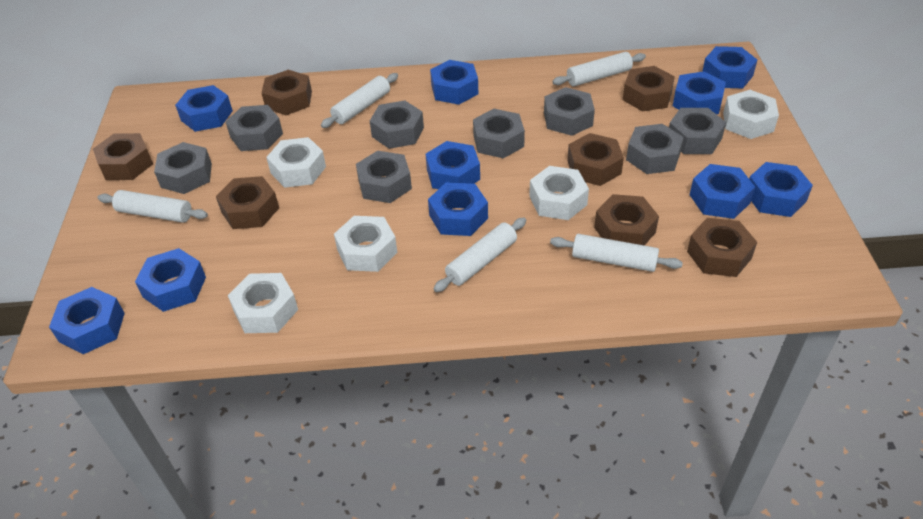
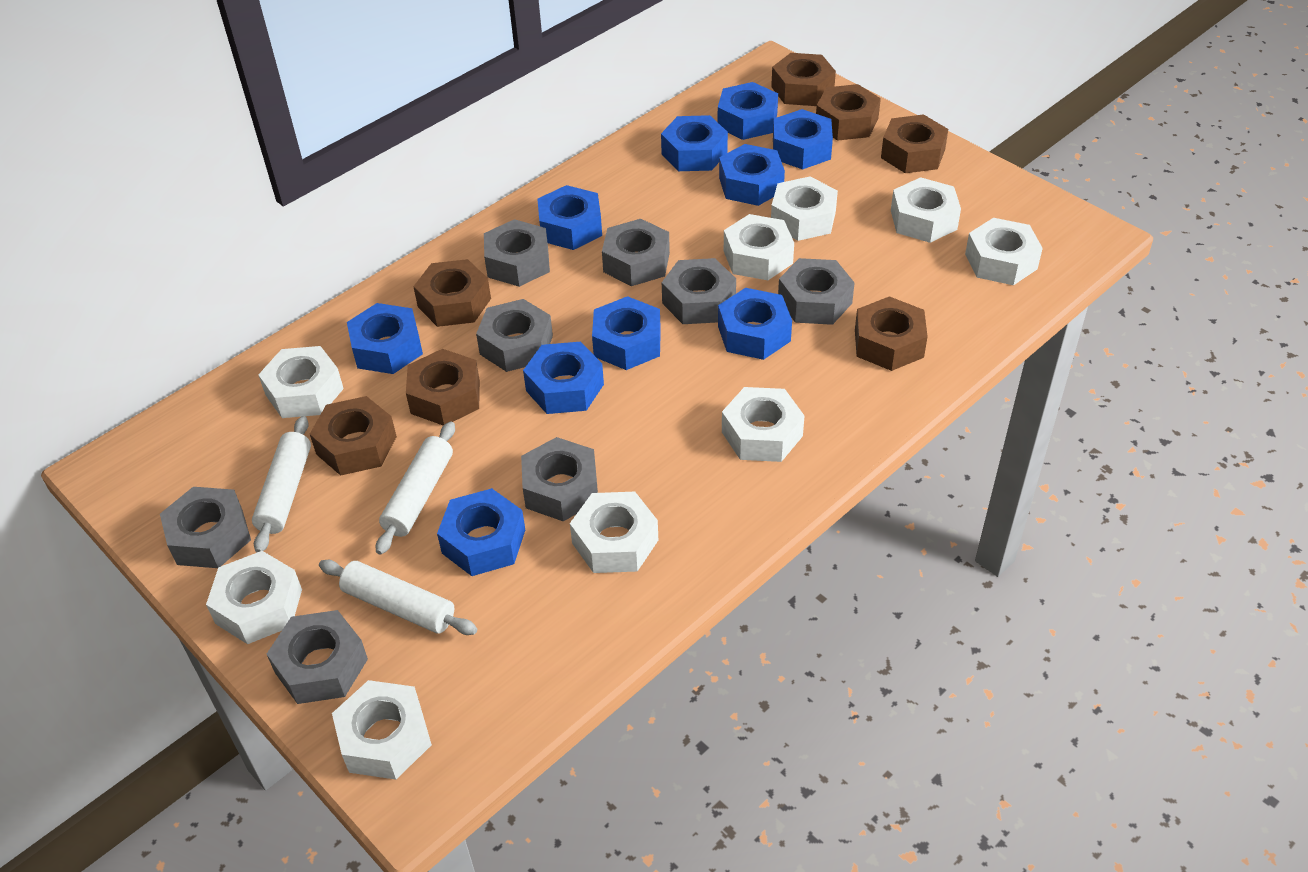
white nut: [228,273,298,333] [266,137,326,188] [334,216,398,272] [529,166,589,220] [723,90,779,139] = 5 -> [206,551,302,644] [258,346,344,418] [332,680,432,780] [570,492,658,573] [722,387,804,462] [724,214,794,280] [771,177,838,241] [891,177,961,243] [965,218,1043,285] = 9
white rolling pin: [97,190,208,223] [321,73,398,128] [434,217,526,292] [550,234,683,272] [552,52,646,86] = 5 -> [252,416,311,553] [319,560,477,635] [376,421,455,555] = 3

